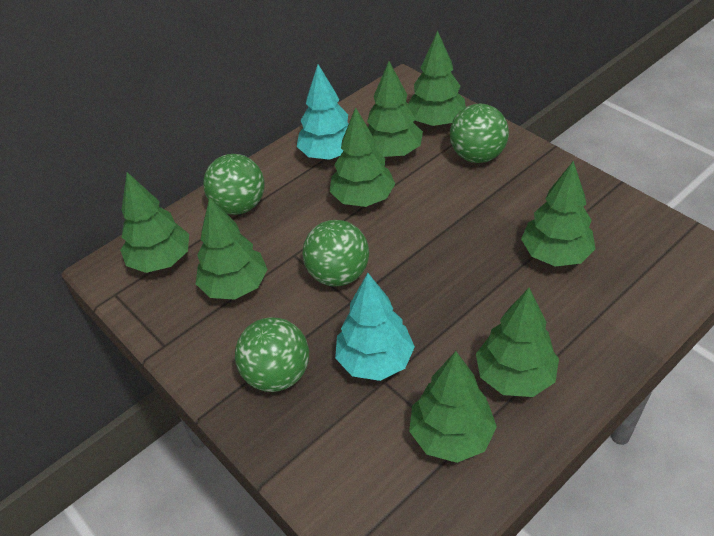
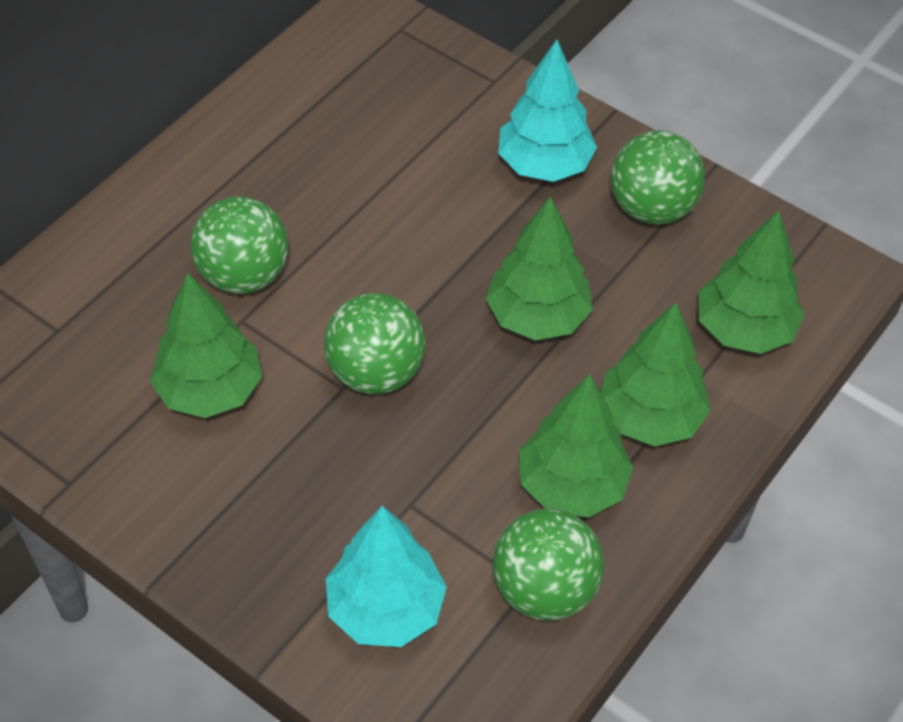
green tree: [120,172,189,273] [196,197,268,300] [330,107,395,207] [367,61,423,157] [408,31,466,126] [409,351,497,463] [476,288,559,397] [521,161,595,267] = 8 -> [150,273,262,418] [486,196,593,340] [519,374,633,518] [601,302,711,447] [699,210,805,354] = 5

